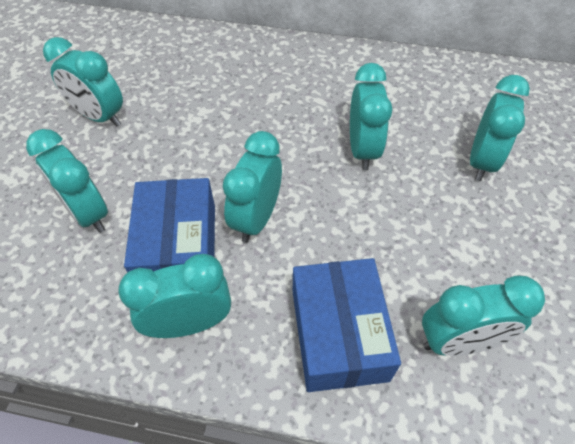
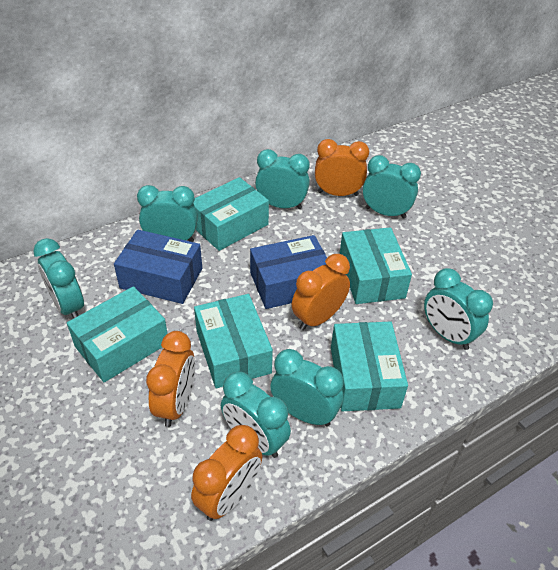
orange clock: none = 0 -> [146,331,195,427] [191,425,262,521] [292,254,350,331] [315,139,369,196] = 4
turquoise box: none = 0 -> [67,286,168,382] [193,177,269,251] [194,294,273,388] [331,322,408,411] [340,227,412,304] = 5

